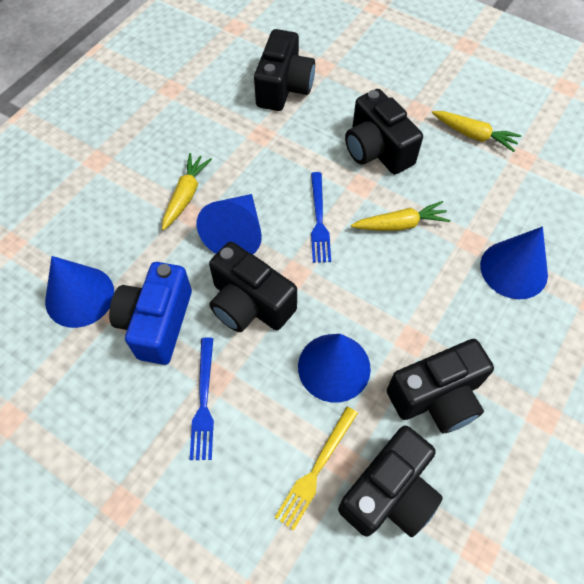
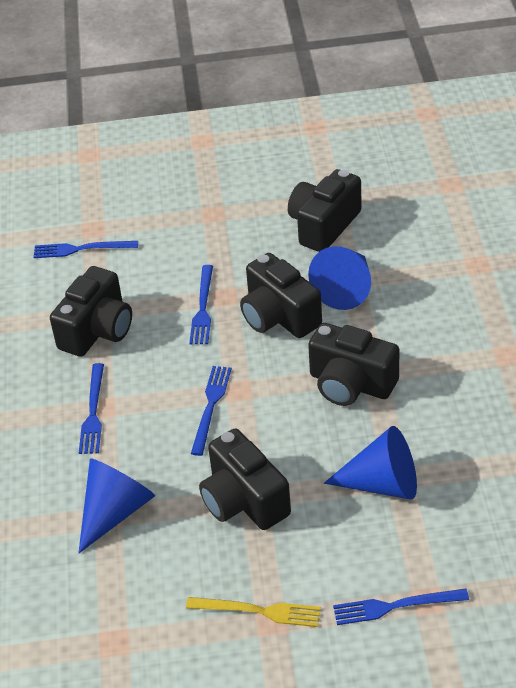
blue camera: [109,262,192,365] = 1 -> none = 0
blue cone: [45,256,114,328] [197,194,262,254] [298,334,371,403] [480,227,548,299] = 4 -> [79,458,155,553] [308,246,371,310] [324,426,417,500] = 3
blue fork: [190,337,214,460] [311,172,331,263] = 2 -> [34,241,138,258] [79,363,104,454] [189,265,213,344] [191,366,232,456] [333,588,469,625] = 5
yellow carrot: [162,153,212,230] [351,201,450,231] [432,111,521,152] = 3 -> none = 0

